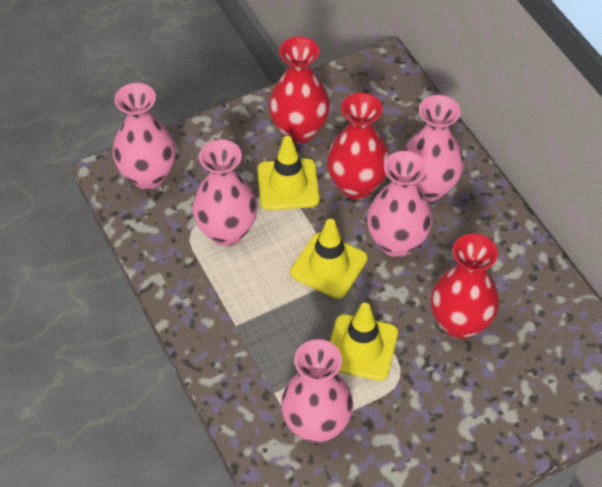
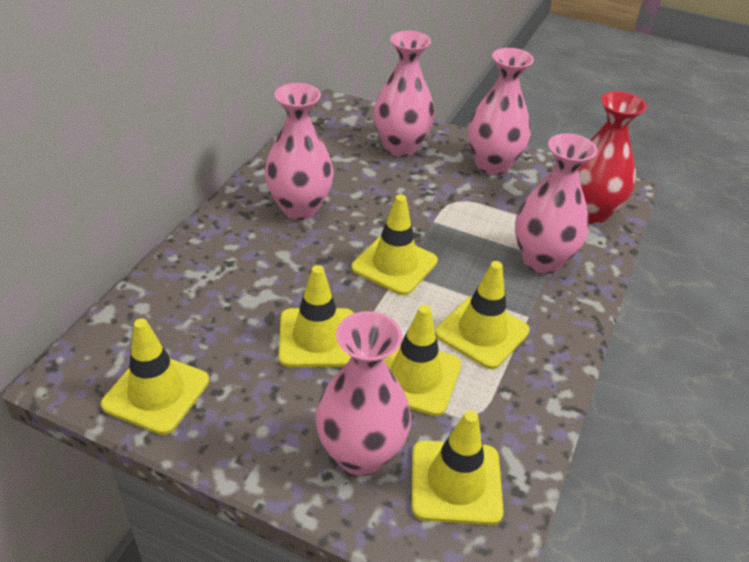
red vase: [269,37,330,144] [327,93,389,200] [431,234,499,339] = 3 -> [578,91,647,224] = 1
yellow traffic cone: [257,136,319,210] [290,219,367,299] [330,303,398,381] = 3 -> [101,318,209,435] [279,265,354,367] [352,194,438,295] [384,305,461,416] [412,410,504,525] [435,261,530,369] = 6

